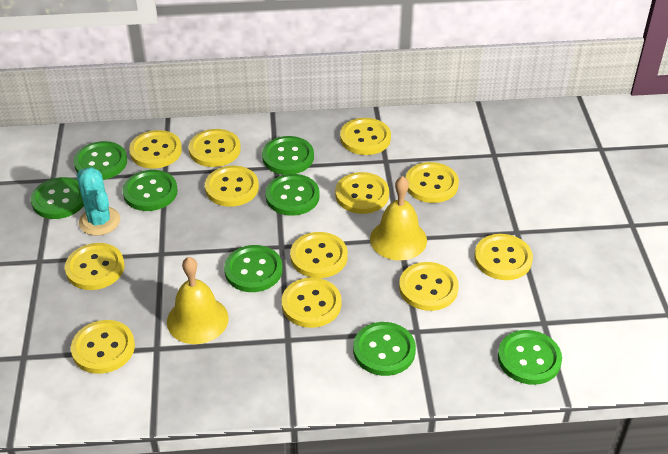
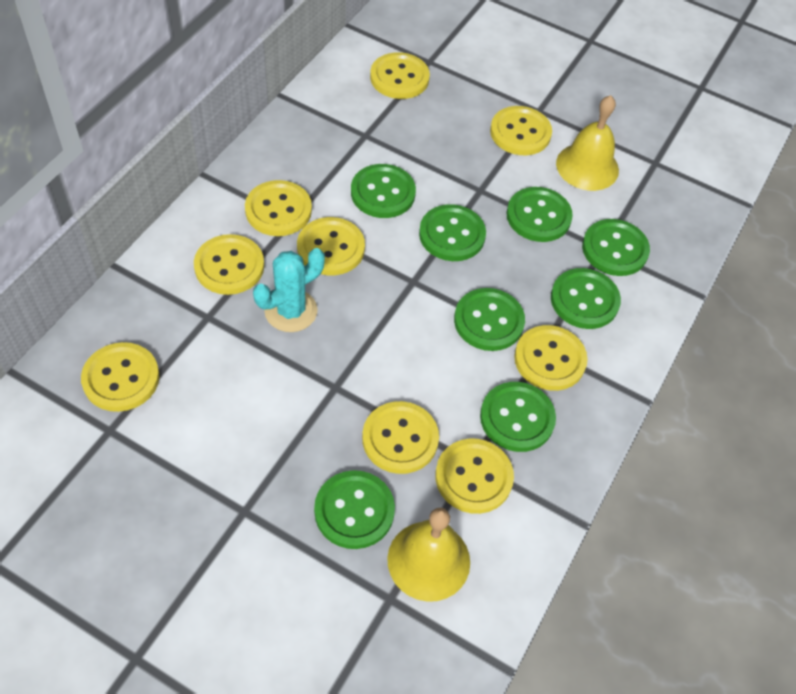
yellow button: [65,243,124,290] [71,320,135,374] [129,130,182,168] [189,129,241,167] [205,166,259,207] [281,277,342,328] [290,232,348,278] [335,172,389,214] [340,118,391,155] [399,262,459,311] [405,162,459,203] [474,234,533,280] = 12 -> [81,342,160,412] [194,234,264,295] [245,180,312,236] [297,217,365,275] [362,401,439,474] [370,52,430,99] [435,438,514,514] [490,106,552,155] [514,325,587,391] = 9

